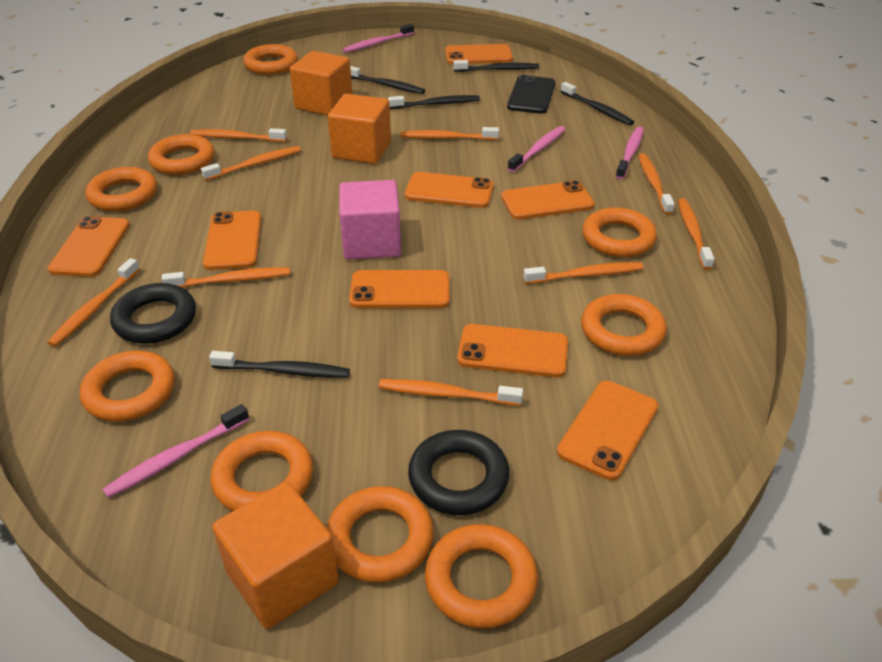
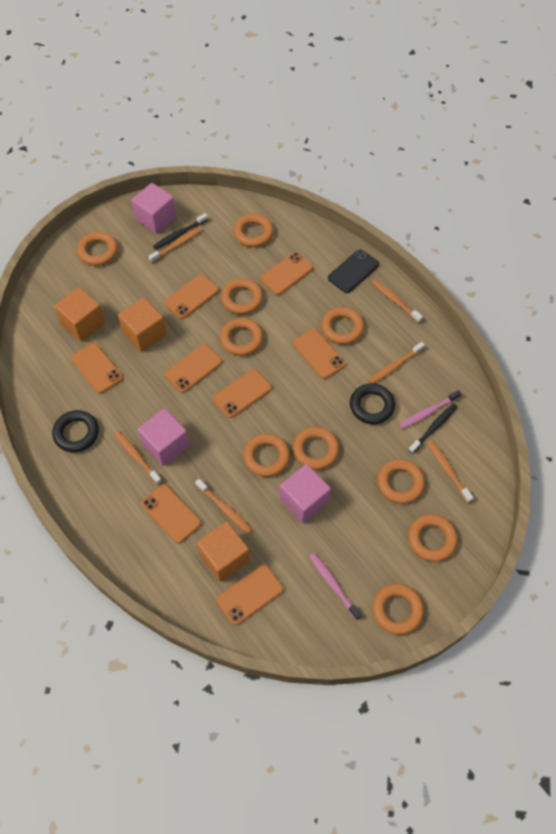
black toothbrush: [209,351,350,378] [350,66,425,94] [388,95,480,109] [453,60,539,72] [560,82,634,125] = 5 -> [153,213,208,249] [408,403,458,454] = 2
orange ring: [80,351,175,422] [85,167,157,211] [148,134,215,175] [211,431,313,511] [243,44,298,75] [327,486,434,583] [425,524,538,629] [581,294,667,356] [582,207,657,257] = 9 -> [77,232,118,266] [220,318,263,356] [221,278,263,314] [233,214,274,247] [243,434,290,477] [293,427,339,470] [321,307,364,344] [372,584,424,635] [377,459,425,504] [408,514,458,562] = 10
orange toothbrush: [47,258,140,347] [162,267,290,288] [190,128,287,142] [201,146,301,181] [379,379,523,406] [400,127,499,140] [523,262,643,284] [638,153,675,215] [678,198,715,270] = 9 -> [114,431,162,484] [148,227,202,263] [195,479,252,534] [368,342,425,383] [372,279,423,323] [427,440,473,503] = 6
pink cube: [339,180,401,260] = 1 -> [131,183,176,234] [138,409,190,466] [280,464,331,523] = 3
pink toothbrush: [103,404,249,498] [343,24,414,53] [507,126,566,172] [616,127,644,179] = 4 -> [309,553,361,620] [399,390,461,429] = 2

